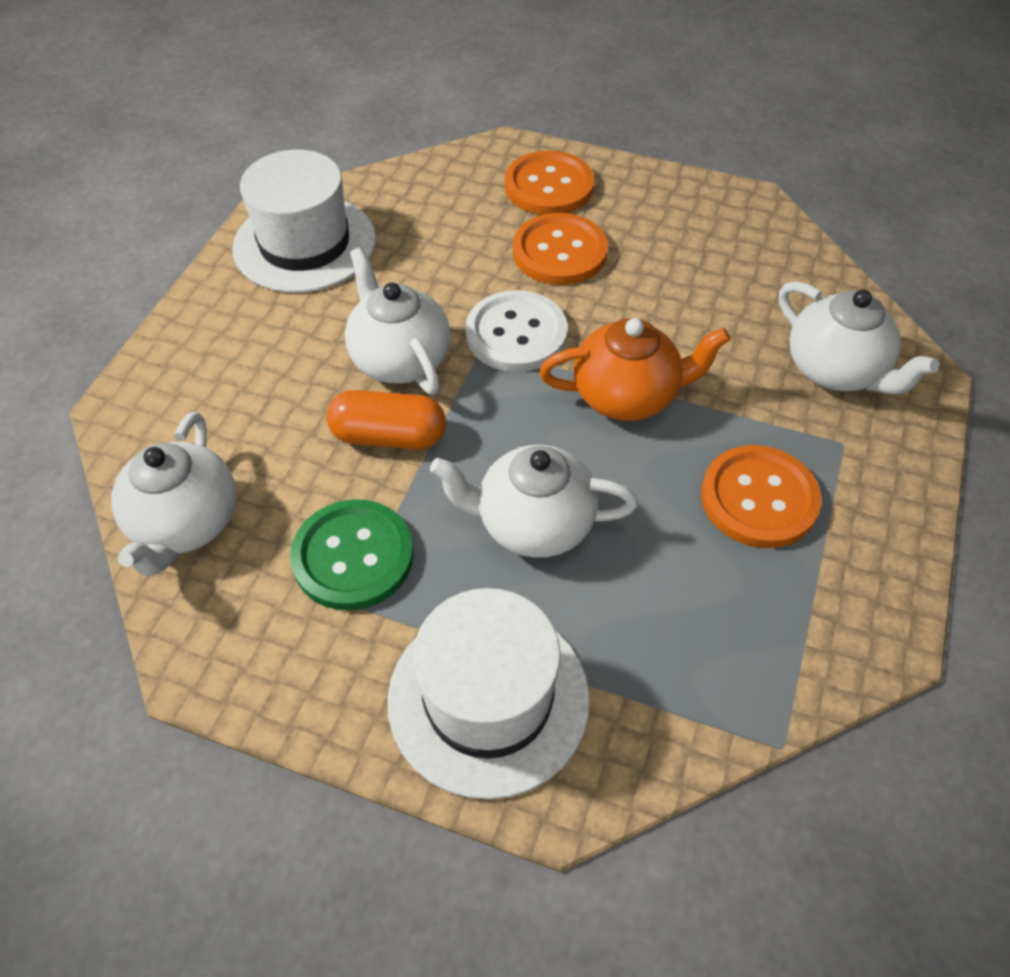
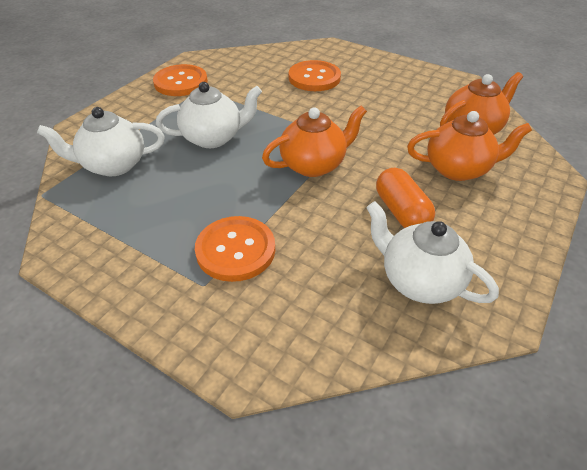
green button: [290,499,413,610] = 1 -> none = 0
orange teapot: [539,318,730,421] = 1 -> [262,106,367,177] [407,111,532,181] [440,72,523,135] = 3
white button: [465,290,568,372] = 1 -> none = 0
white hat: [232,150,376,293] [387,588,590,800] = 2 -> none = 0
white teapot: [111,412,237,576] [345,247,451,395] [430,445,638,558] [779,281,939,394] = 4 -> [37,107,165,176] [156,82,262,148] [366,201,499,304] = 3

